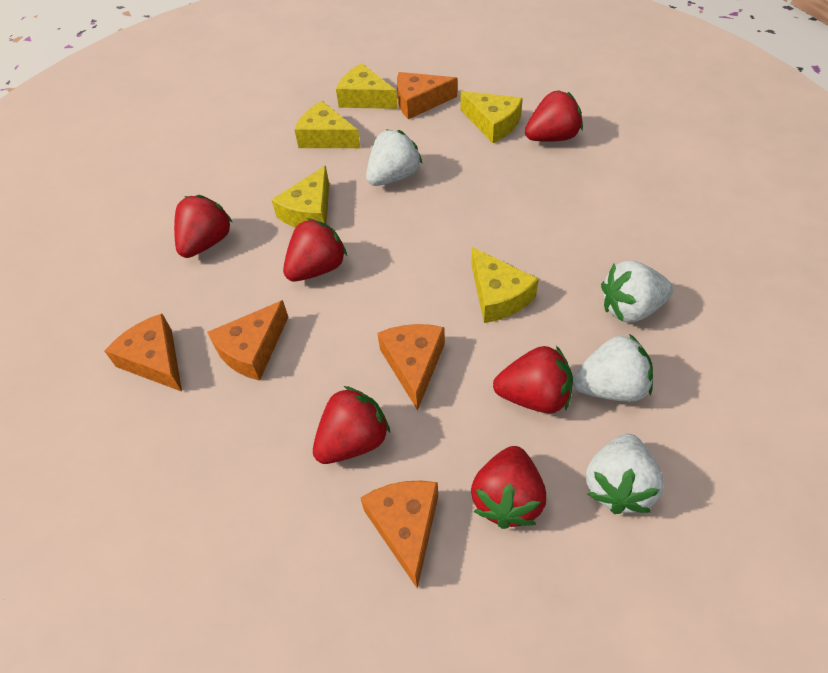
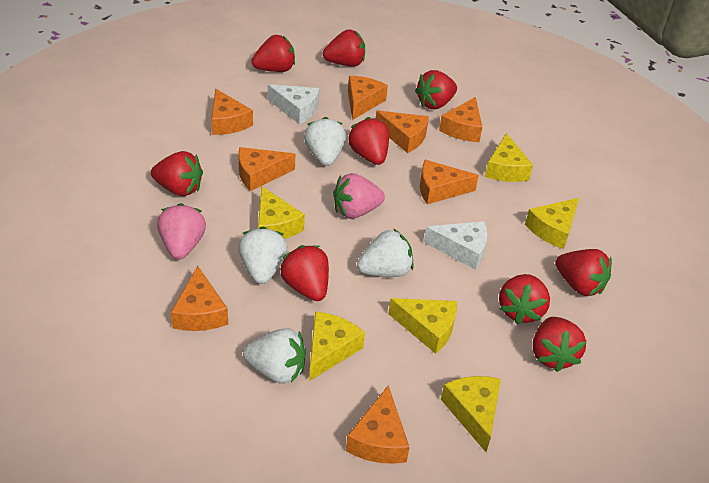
orange cheese: [105,314,182,392] [207,300,288,381] [361,481,438,588] [377,324,445,410] [397,72,457,119] = 5 -> [171,266,228,331] [211,89,253,135] [238,147,295,191] [346,385,410,464] [348,76,388,120] [376,110,429,153] [420,160,479,204] [439,97,482,142] = 8
pink strawberry: none = 0 -> [157,203,206,259] [333,173,385,219] = 2
red strawberry: [174,195,233,258] [283,218,347,281] [313,386,390,464] [471,446,546,529] [493,346,573,414] [525,90,583,142] = 6 -> [151,151,203,196] [251,35,295,72] [280,245,329,301] [323,29,365,67] [348,117,389,165] [415,70,457,109] [499,274,550,325] [533,317,586,372] [555,249,612,296] = 9
white cheese: none = 0 -> [268,84,319,124] [424,221,487,270] = 2
yellow cheese: [271,166,329,227] [295,101,360,148] [336,63,398,109] [461,91,523,143] [471,247,539,323] = 5 -> [258,186,305,239] [309,312,365,381] [388,298,457,354] [441,376,501,452] [485,133,533,182] [525,198,579,249] = 6

